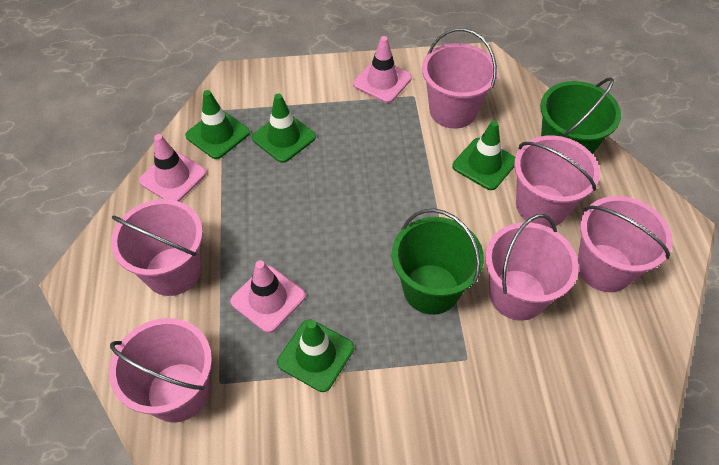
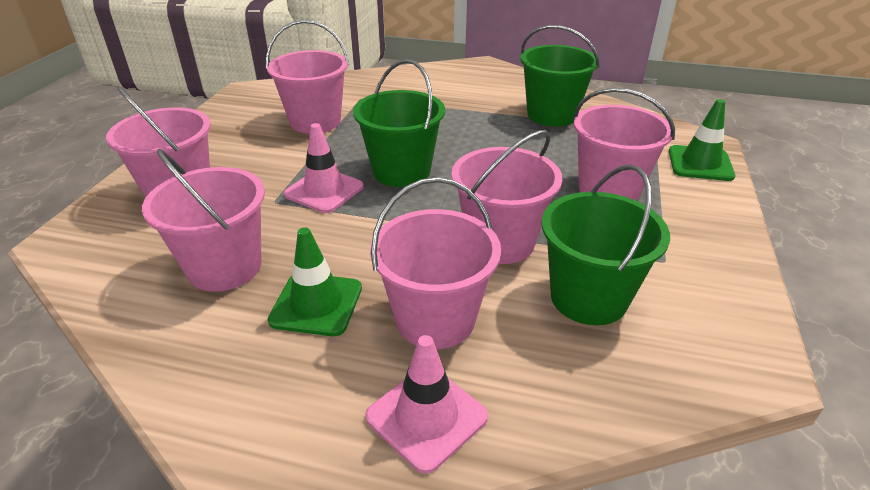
green bucket: [392,208,484,315] [540,77,621,154] = 2 -> [353,59,445,187] [520,25,600,127] [541,164,670,325] = 3
green traffic cone: [185,90,250,159] [252,93,316,163] [277,319,354,392] [452,121,515,190] = 4 -> [267,227,362,336] [669,99,735,181] = 2
pink traffic cone: [139,134,206,202] [230,260,306,333] [353,36,412,103] = 3 -> [284,123,364,213] [365,335,488,474] = 2

